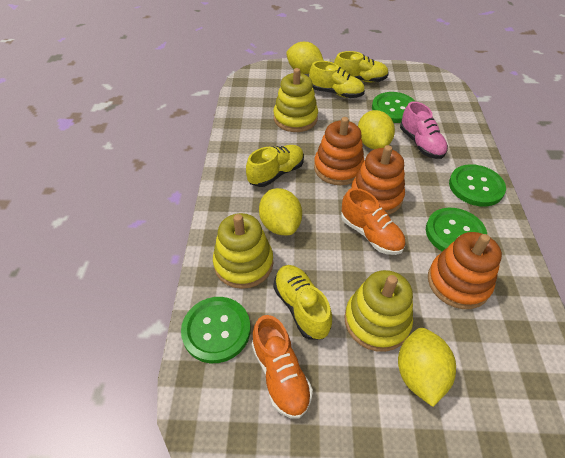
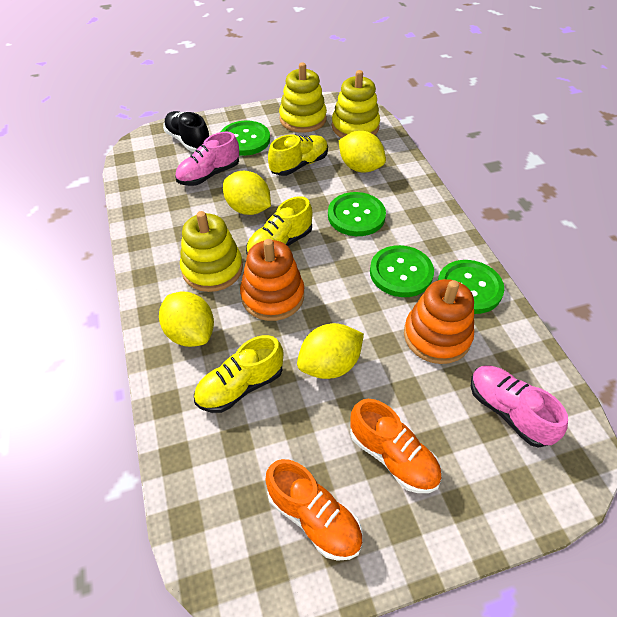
black shoe: none = 0 -> [163,111,209,152] = 1
orange stacking toy: [314,117,364,185] [351,145,405,215] [428,232,502,309] = 3 -> [240,239,304,321] [404,279,474,364] = 2
pink shoe: [400,101,448,159] = 1 -> [175,132,239,186] [471,366,568,448] = 2
yellow shoe: [246,145,304,187] [273,265,332,340] [309,61,365,98] [334,51,389,82] = 4 -> [194,335,284,413] [246,196,312,254] [268,134,328,176] = 3

